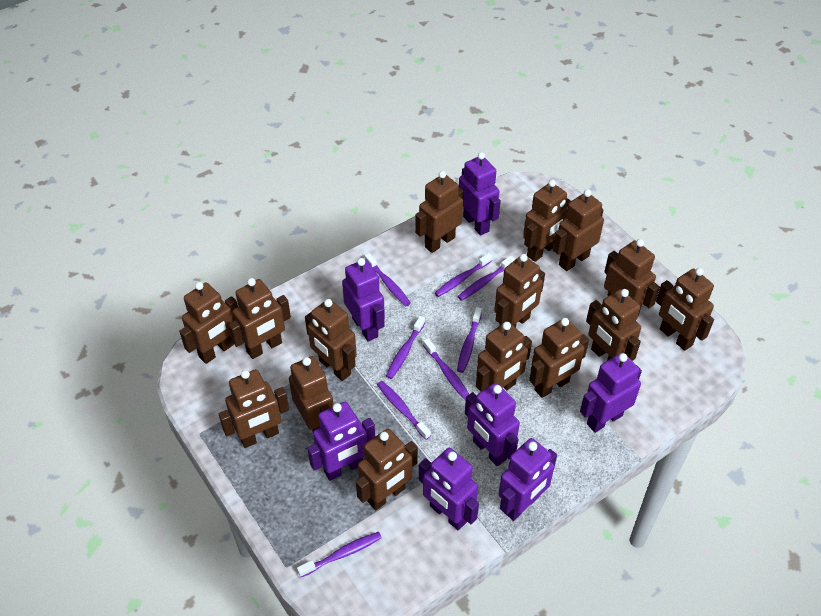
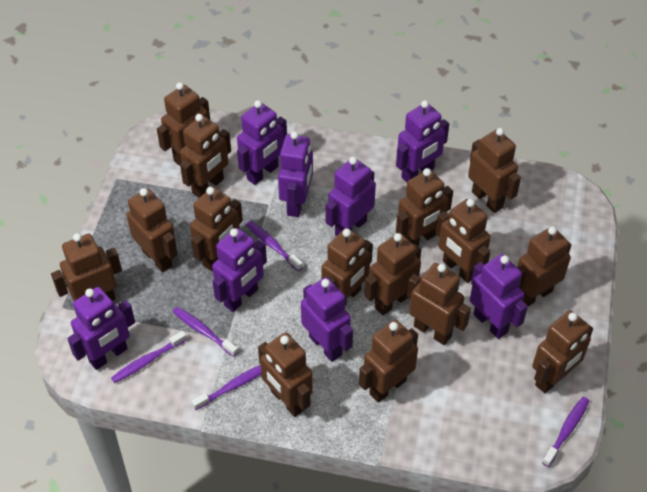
purple robot: [307,402,375,481] [342,258,385,341] [419,448,479,530] [459,152,501,236] [465,383,520,466] [498,438,557,521] [580,353,642,433] = 7 -> [67,287,135,370] [212,228,267,312] [237,100,287,185] [278,131,313,217] [301,277,353,362] [325,157,376,236] [396,100,449,182] [470,254,528,339] = 8
purple toothbrush: [297,532,382,577] [365,253,411,306] [377,381,431,440] [386,316,425,379] [423,338,469,401] [435,253,492,297] [457,307,482,373] [458,256,515,301] = 8 -> [111,331,187,383] [173,307,238,357] [191,365,261,410] [246,220,303,271] [542,397,589,467] = 5

